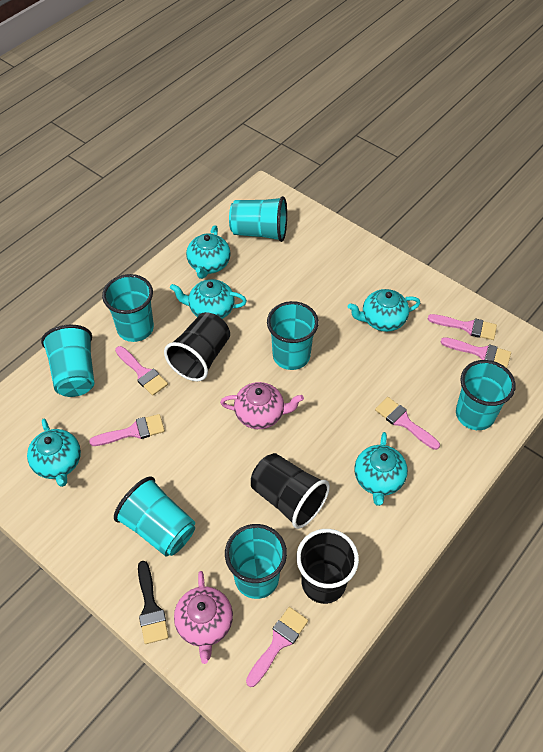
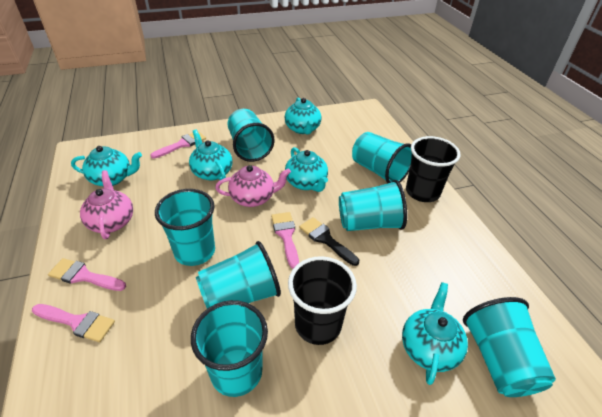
black cup: [164,312,230,381] [251,453,330,529] [296,529,359,604] = 3 -> [288,256,357,345] [406,136,461,202] = 2
pink brush: [89,414,165,446] [115,346,168,396] [246,607,308,687] [375,397,440,450] [428,314,497,340] [441,337,511,368] = 6 -> [32,304,115,342] [48,258,126,291] [150,131,206,159] [271,212,299,269] = 4

